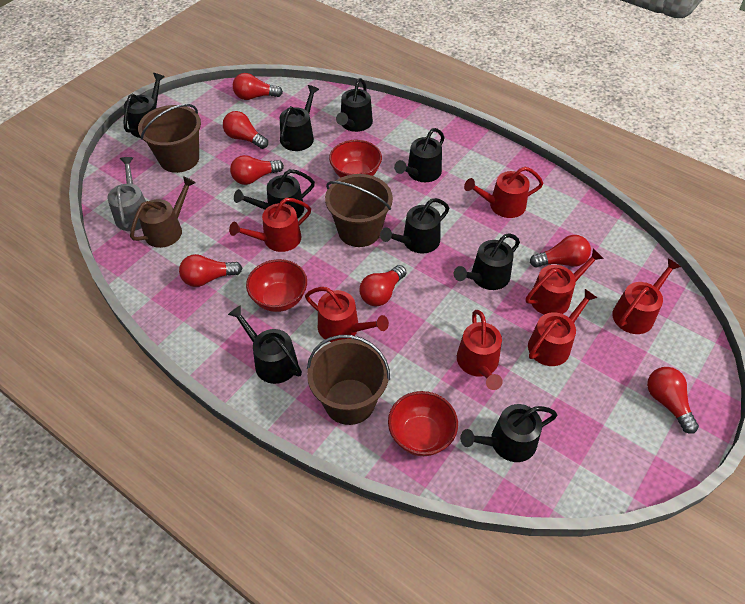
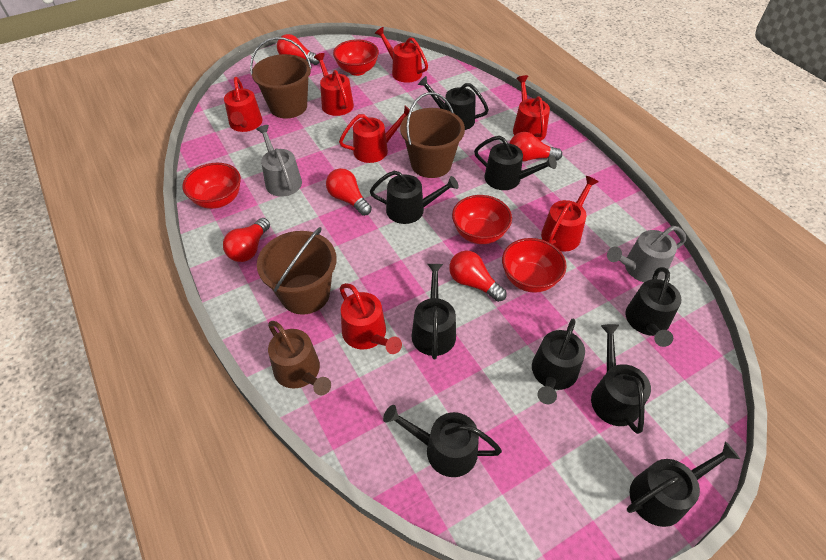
grey watering can: [107,157,146,231] = 1 -> [256,125,302,197] [607,226,686,282] = 2
red bowl: [246,259,307,312] [329,140,382,178] [388,391,458,456] = 3 -> [182,163,241,209] [333,39,379,76] [452,195,512,244] [502,238,567,293] = 4
red light bulb: [179,254,242,287] [223,111,268,149] [230,155,284,185] [233,73,283,100] [359,265,406,306] [530,235,591,268] [647,367,699,434] = 7 -> [223,218,270,262] [277,34,320,65] [326,168,372,216] [449,251,507,302] [509,132,562,161] = 5

